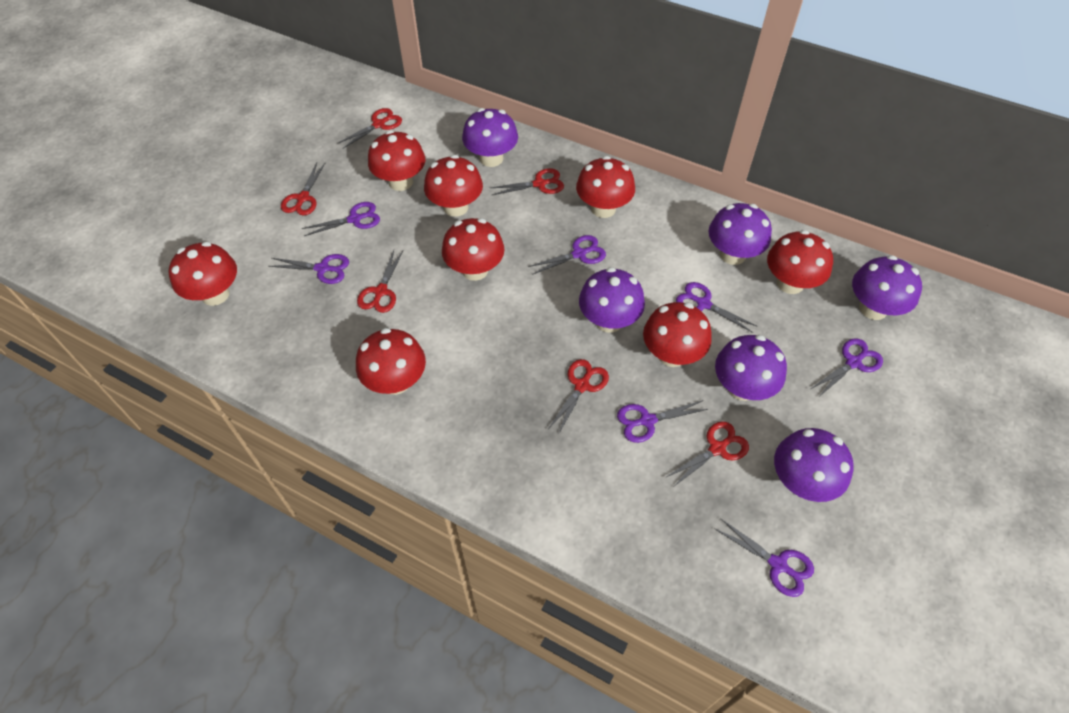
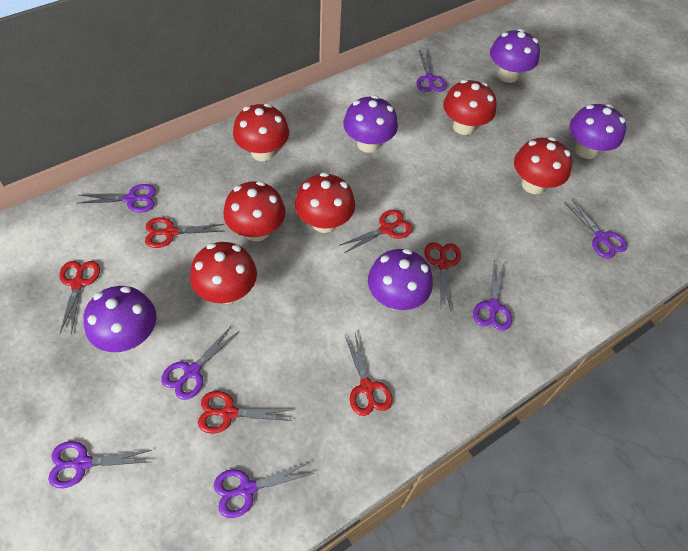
purple mushroom: [462,108,518,167] [579,267,645,333] [709,203,772,265] [715,335,787,401] [774,428,854,502] [852,255,922,320] = 6 -> [83,286,157,352] [343,95,398,153] [368,249,433,310] [490,29,540,83] [569,104,626,159] = 5
red mushroom: [169,242,237,306] [356,328,426,395] [368,130,425,191] [424,155,483,217] [442,218,504,281] [576,156,635,218] [643,302,712,367] [767,230,833,294] = 8 -> [190,242,257,304] [223,181,286,241] [233,103,289,161] [295,172,355,233] [443,79,496,135] [514,137,572,194] = 6

